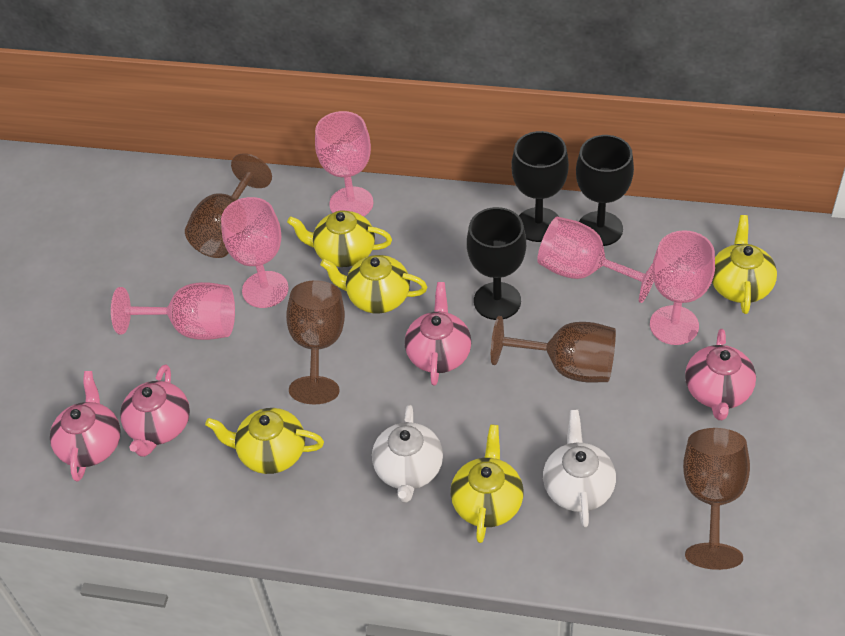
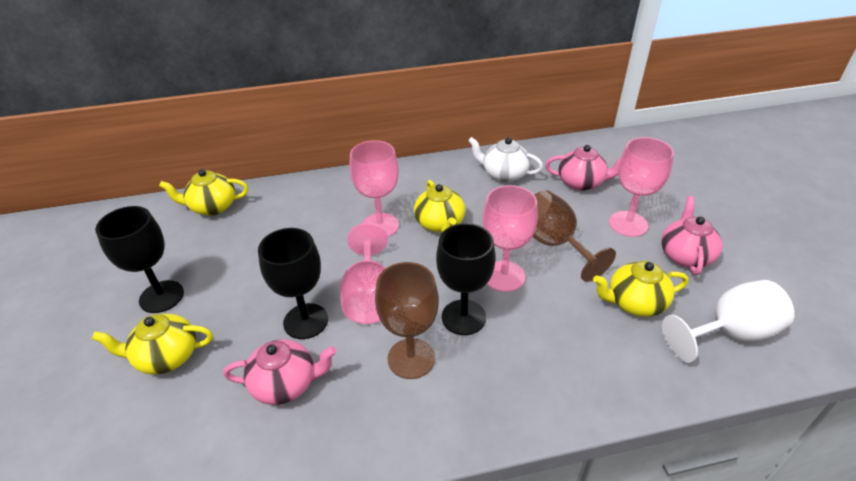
brown goblet: [185,153,272,258] [286,280,345,404] [491,316,616,382] [683,428,750,570] = 4 -> [375,262,439,379] [533,190,616,282] = 2
pink goblet: [111,282,235,340] [221,197,288,308] [315,111,373,217] [537,217,654,303] [650,230,715,345] = 5 -> [340,223,388,324] [349,140,399,237] [482,185,538,292] [609,137,674,237] = 4
pink teapot: [50,371,120,482] [120,364,190,457] [405,282,471,386] [685,329,756,420] = 4 -> [223,339,337,405] [545,145,621,191] [662,196,723,275] = 3
white goblet: none = 0 -> [662,280,794,363] = 1
white teapot: [372,405,443,503] [543,410,616,527] = 2 -> [468,137,543,183] = 1
yellow teapot: [205,408,324,474] [287,210,392,267] [320,255,427,314] [450,424,524,543] [712,215,777,314] = 5 -> [92,314,213,375] [159,169,248,216] [414,180,465,232] [593,261,688,317] = 4

